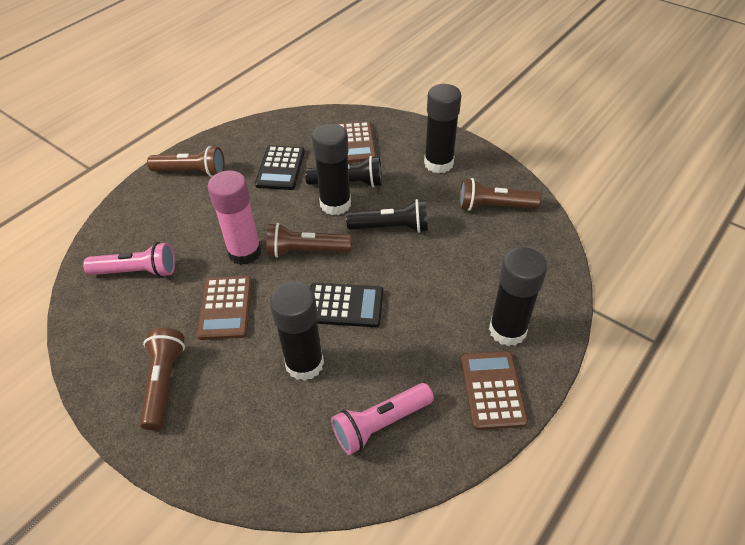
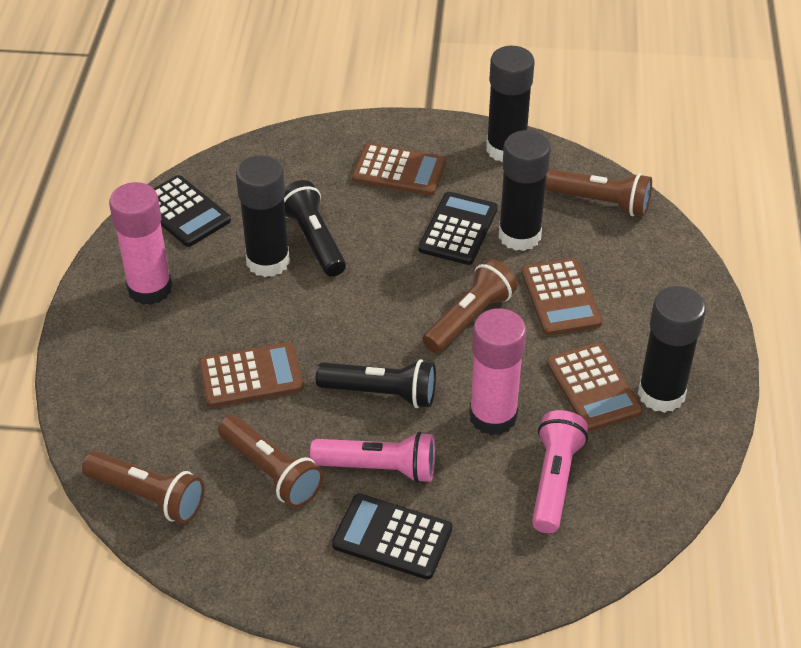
black calculator: [255,145,305,190] [310,283,383,327] = 2 -> [154,175,231,247] [332,494,453,580] [418,192,498,265] = 3
brown calculator: [197,276,252,340] [337,121,376,163] [461,351,528,430] = 3 -> [199,342,304,407] [352,143,446,196] [521,258,602,336] [546,343,643,431] = 4
pink glue stick: [208,170,261,265] = 1 -> [109,182,172,305] [469,308,526,435] = 2

